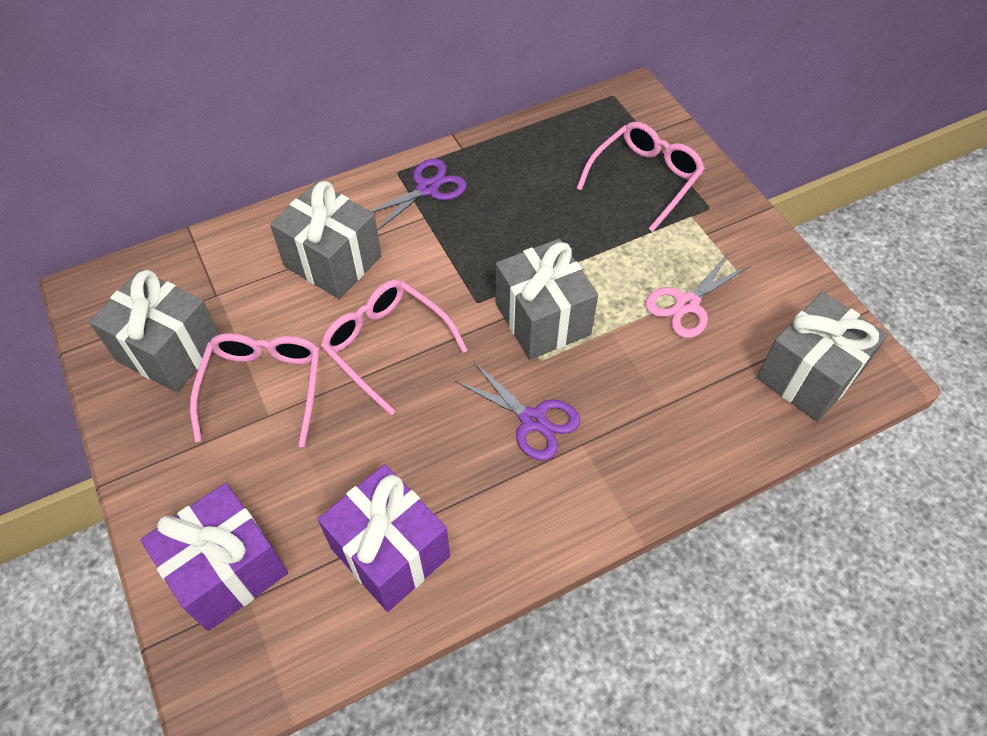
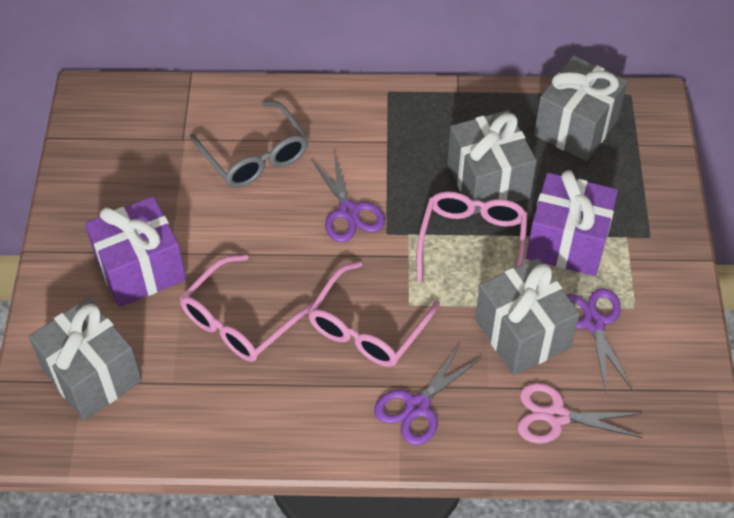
grey glasses: none = 0 -> [190,100,308,188] = 1
purple scissors: [371,159,467,231] [455,361,580,461] = 2 -> [311,153,385,242] [374,344,481,445] [566,288,633,392] = 3

